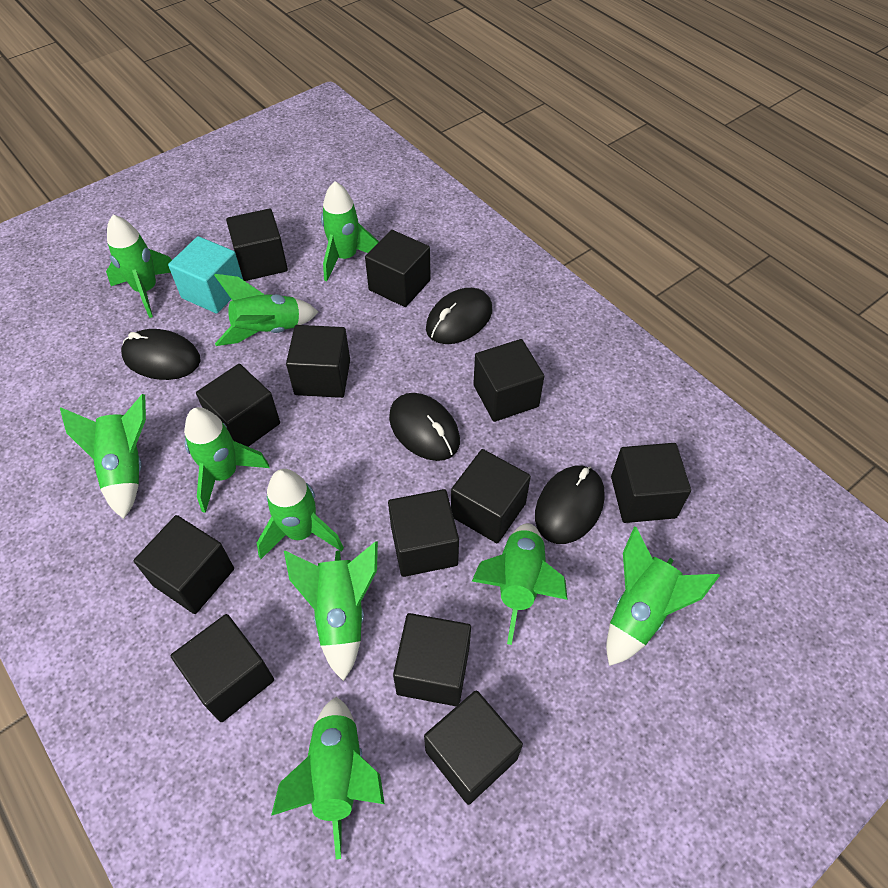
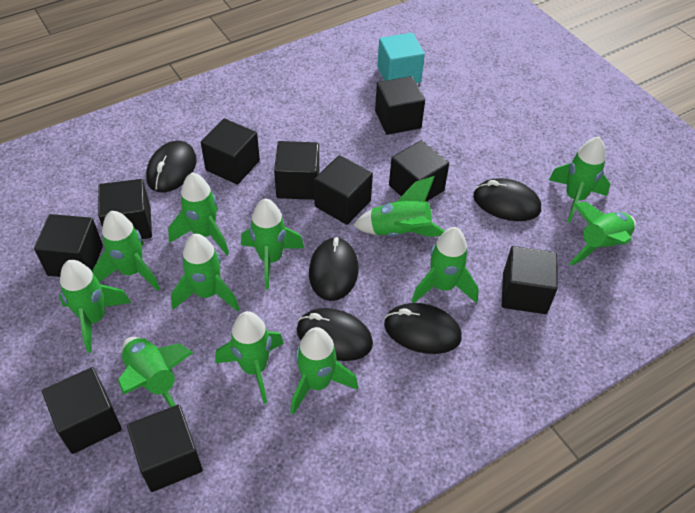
black cube: [134,515,234,614] [171,614,274,722] [196,364,280,447] [226,208,288,281] [286,325,350,398] [365,230,431,307] [388,489,459,577] [393,613,471,706] [424,690,523,805] [451,449,531,543] [473,339,544,422] [611,443,691,523] = 12 -> [34,214,103,277] [42,367,122,454] [98,179,152,239] [127,405,203,492] [201,118,260,185] [274,141,319,200] [314,155,373,225] [375,76,425,135] [389,140,449,202] [502,246,558,314] = 10
black mouse: [121,329,201,380] [389,393,460,461] [426,288,492,344] [535,466,605,544] = 4 -> [146,140,197,193] [297,308,373,361] [309,237,359,301] [384,303,462,354] [473,178,541,221] = 5
green rocket: [60,394,146,519] [106,215,172,318] [184,407,270,513] [214,274,318,346] [257,469,344,559] [271,697,385,859] [284,542,378,681] [321,181,379,282] [472,523,568,645] [606,527,720,666] = 10 -> [59,260,131,353] [93,211,160,291] [118,337,194,407] [168,172,229,255] [171,234,239,311] [215,311,284,404] [241,198,304,289] [290,327,358,415] [353,176,445,237] [412,227,478,303] [549,136,610,223] [569,202,636,266] = 12

